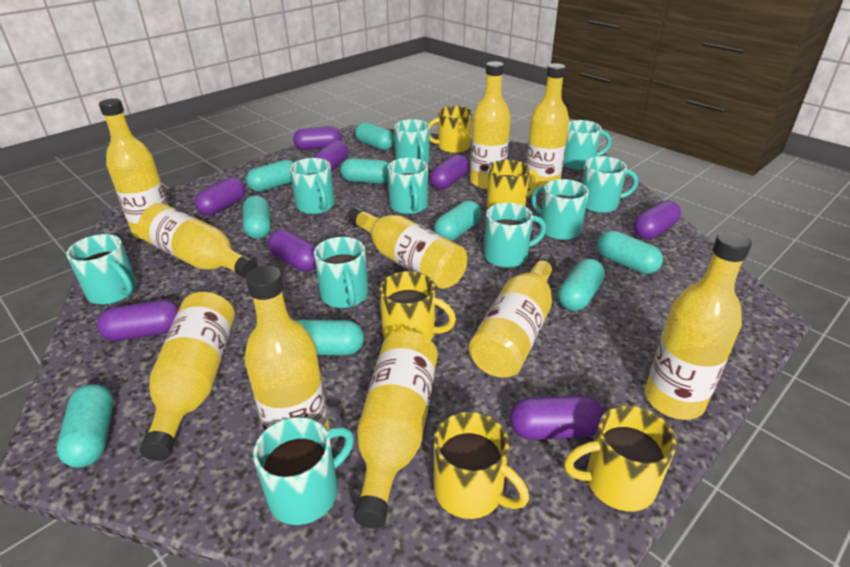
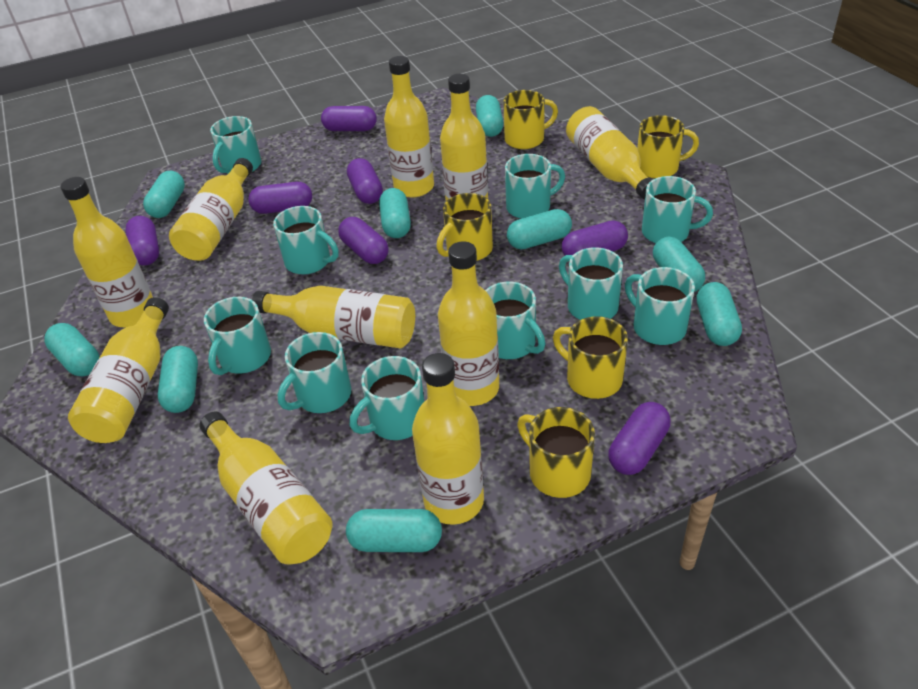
purple capsule: [97,300,179,341] [194,177,245,216] [268,229,316,272] [293,126,342,150] [313,140,348,171] [430,154,469,190] [510,395,604,440] [634,200,681,239] = 8 -> [125,216,159,266] [248,182,312,214] [321,106,377,131] [338,217,389,264] [347,158,383,204] [562,220,628,255] [608,402,671,475] = 7

